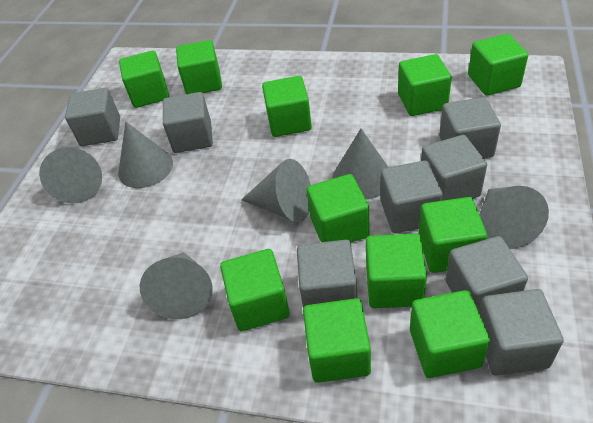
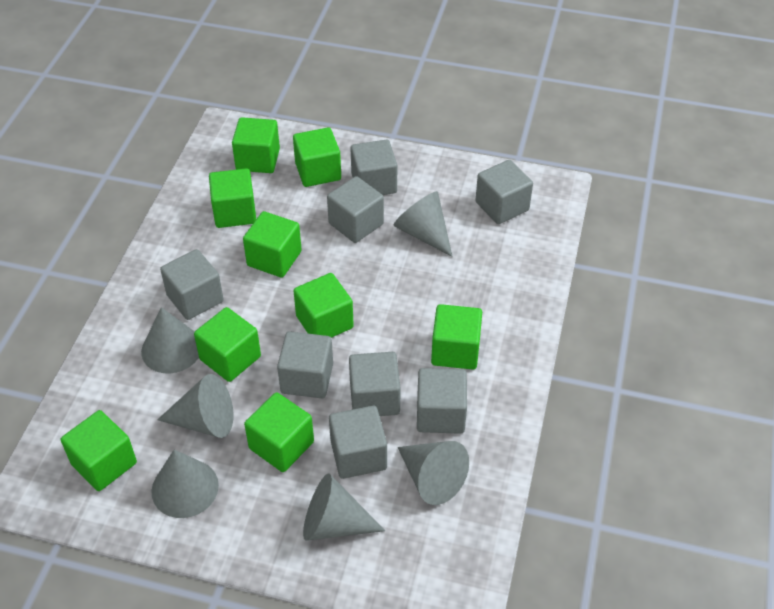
green cube: [119,50,169,108] [176,40,222,94] [220,249,290,331] [262,76,312,137] [303,298,371,383] [307,174,370,243] [366,233,427,308] [398,54,452,116] [410,290,490,378] [419,197,487,273] [468,34,528,96] = 11 -> [61,410,137,491] [194,307,261,382] [209,168,256,228] [232,117,280,173] [243,211,302,278] [244,393,314,472] [293,127,341,187] [293,273,354,338] [431,304,482,370] = 9

